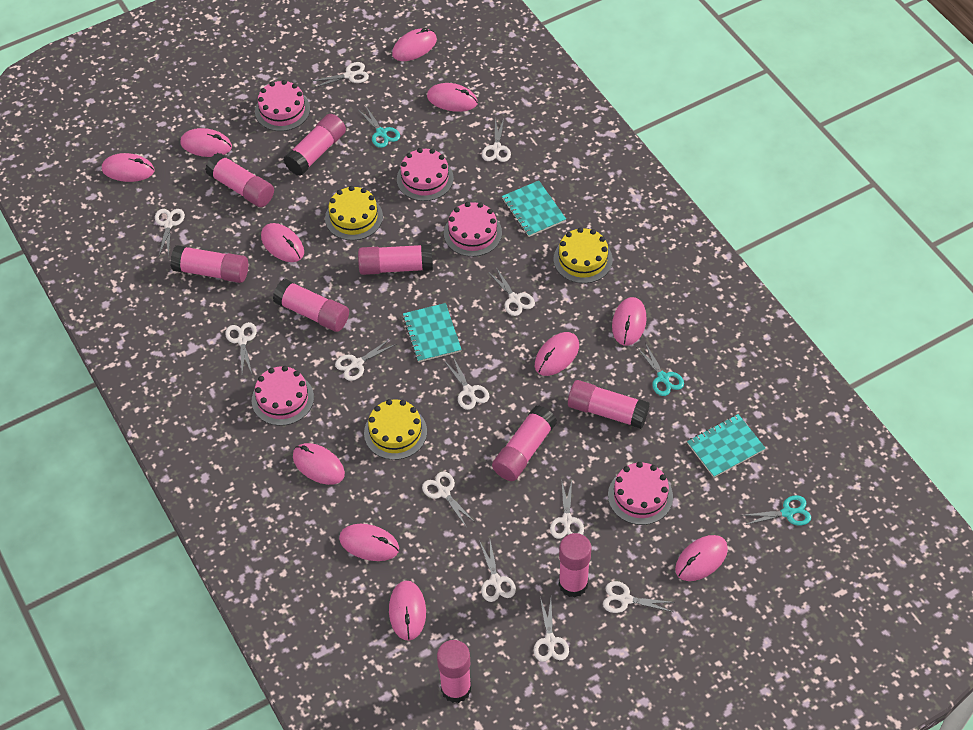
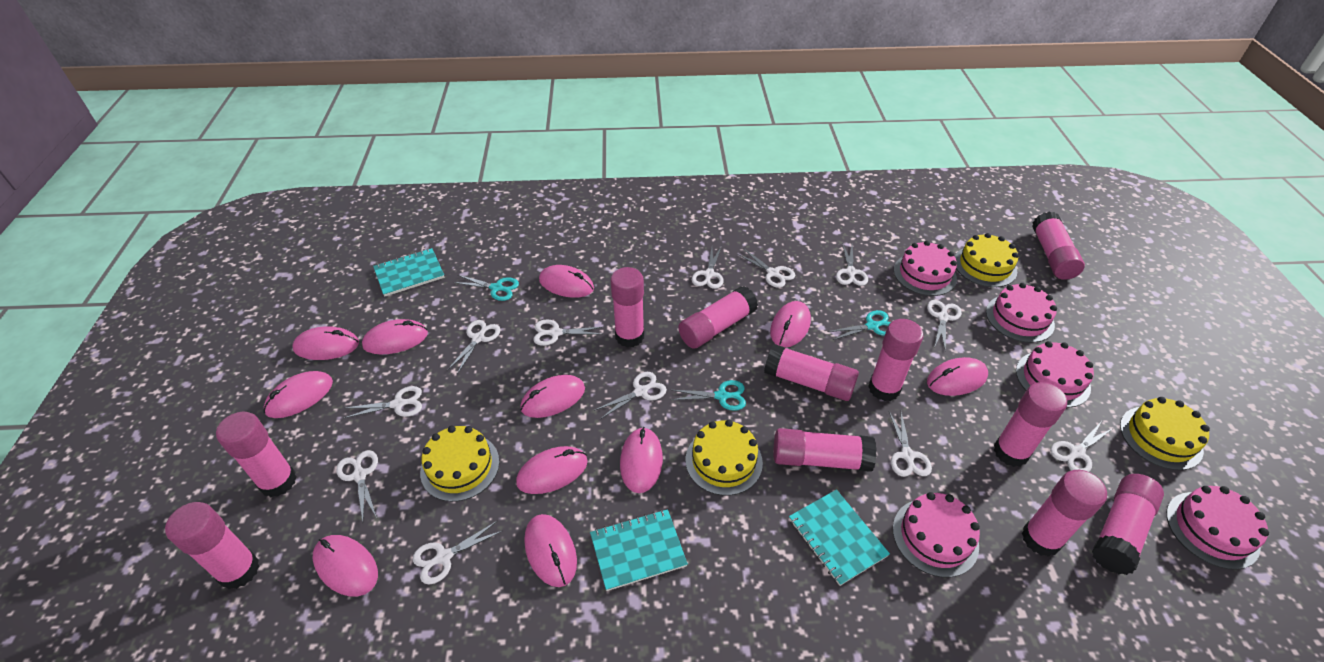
pink glue stick: [170,245,248,283] [205,153,274,207] [273,279,349,332] [283,114,346,176] [358,244,433,275] [437,640,471,703] [492,405,557,481] [559,533,591,598] [568,380,650,429] = 9 -> [165,502,260,589] [216,412,297,497] [610,267,644,348] [678,286,758,349] [764,344,859,401] [773,428,877,472] [868,319,923,401] [994,382,1067,467] [1022,470,1107,557] [1032,211,1085,280] [1092,474,1164,575] = 11
yellow cake: [325,186,383,240] [364,399,427,460] [554,227,613,283] = 3 -> [420,426,499,502] [686,420,763,496] [955,233,1019,287] [1120,397,1210,470] = 4

